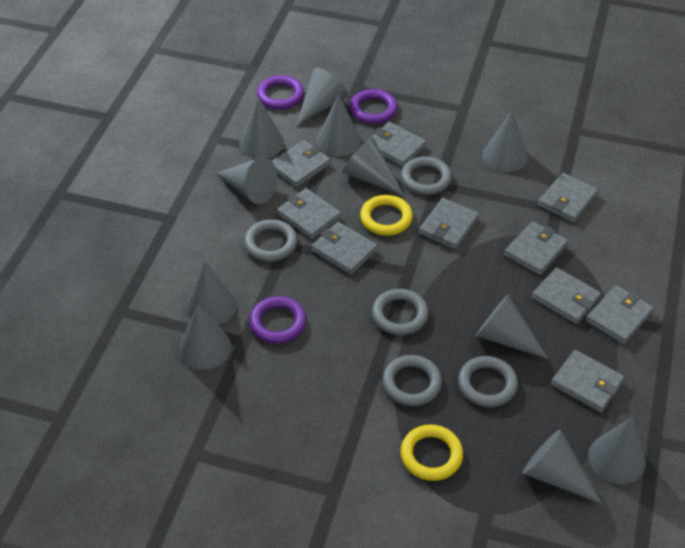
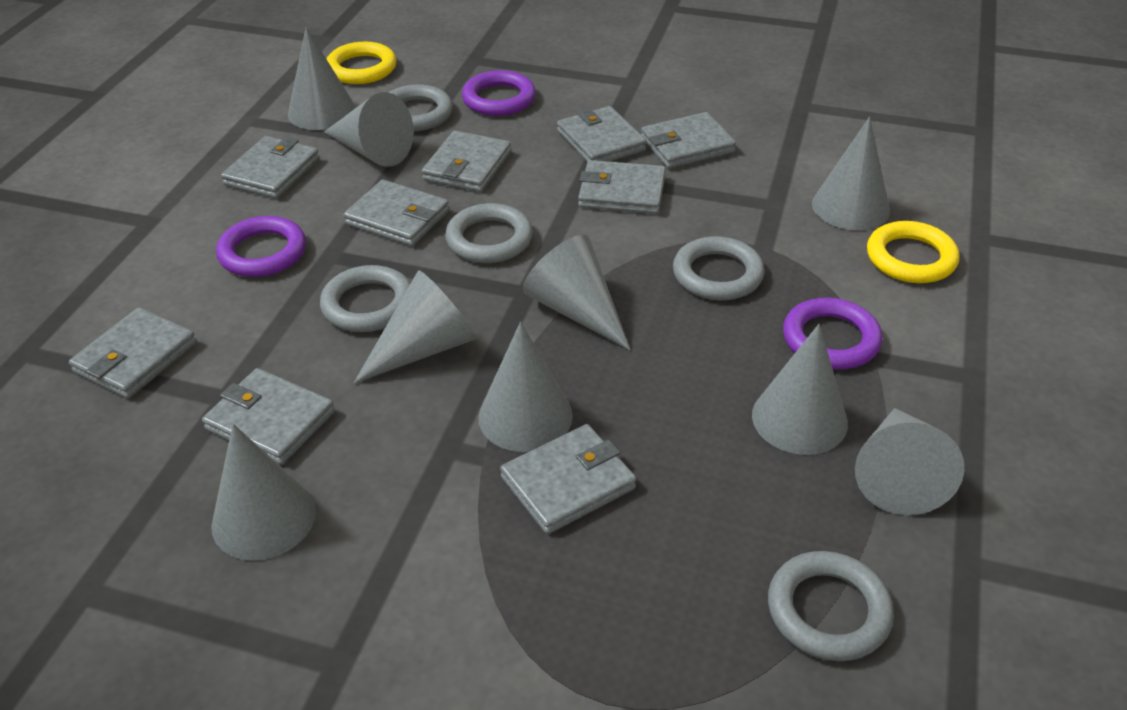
grey cone: [179,304,231,370] [186,261,237,325] [216,157,277,204] [240,97,284,159] [296,68,348,127] [317,94,361,156] [343,137,405,196] [476,295,549,359] [482,110,528,172] [523,429,603,504] [588,417,646,484] = 11 -> [211,424,316,561] [288,27,356,130] [324,92,414,167] [354,270,477,383] [478,322,573,452] [523,235,630,350] [752,324,848,455] [812,117,890,230] [855,408,964,515] = 9
grey wallet: [272,140,331,188] [277,188,341,239] [311,222,378,275] [368,122,427,167] [419,198,479,250] [504,221,568,275] [532,267,601,324] [538,173,598,223] [551,350,625,413] [586,285,654,344] = 10 -> [69,307,196,399] [202,368,335,465] [221,136,319,199] [344,180,449,246] [422,131,511,192] [500,424,636,534] [557,106,647,162] [578,160,666,214] [641,112,736,169] = 9

